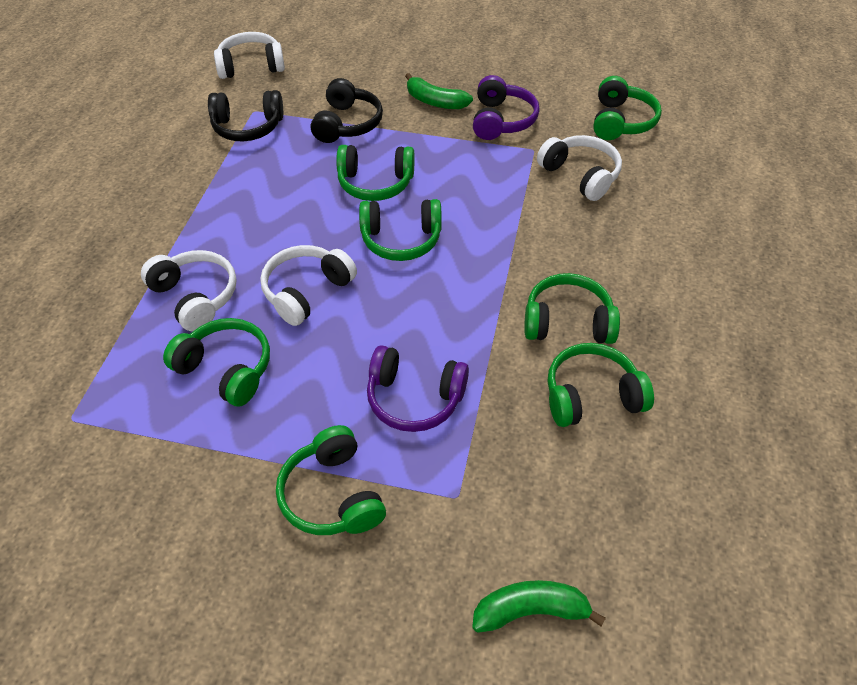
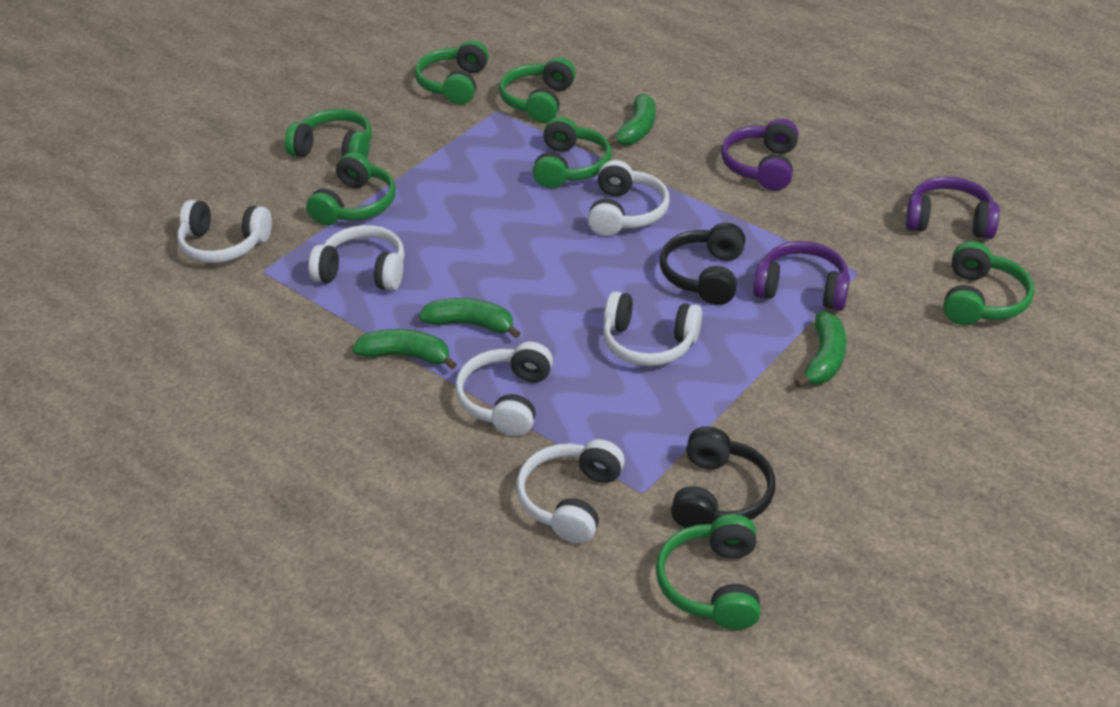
green banana: [405,73,473,109] [472,580,606,633] = 2 -> [353,329,457,370] [419,298,521,338] [607,93,655,145] [795,312,846,388] = 4
purple headphones: [367,345,469,432] [473,75,540,140] = 2 -> [721,118,798,191] [753,241,850,311] [906,176,1000,239] = 3
white headphones: [141,250,237,332] [214,32,285,79] [260,245,357,326] [537,135,622,201] = 4 -> [177,200,272,263] [309,225,405,291] [455,342,553,436] [517,439,625,543] [588,160,669,236] [603,291,702,366] = 6

